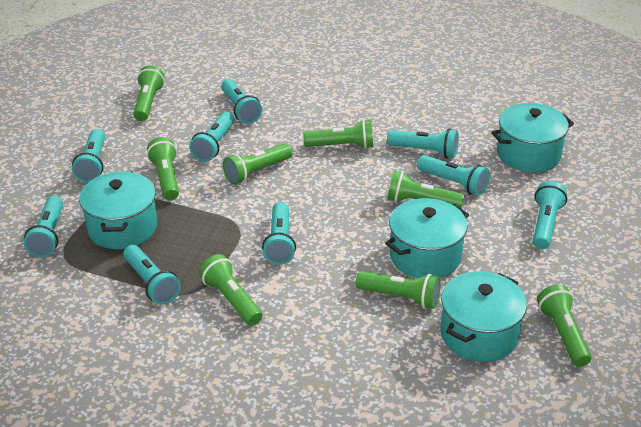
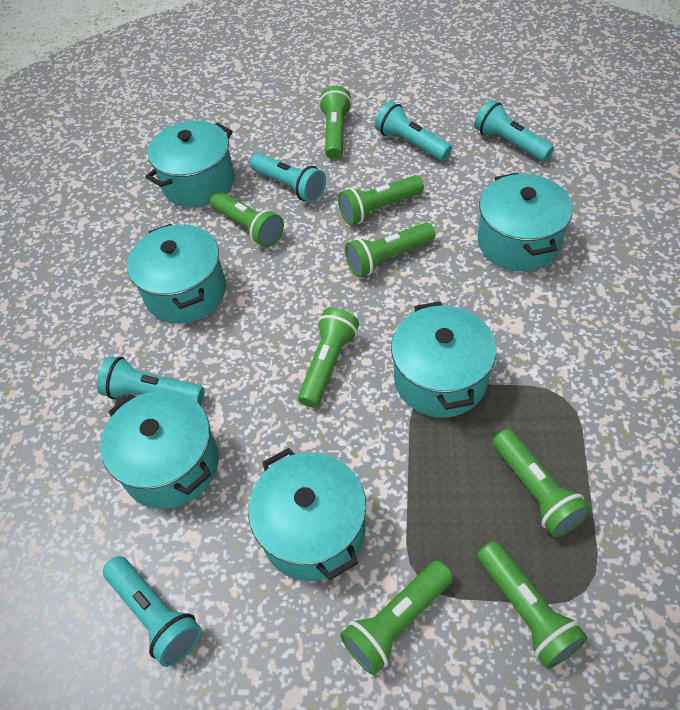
turquoise flashlight: [24,195,63,257] [72,129,105,182] [123,245,181,305] [189,112,235,162] [221,79,262,124] [262,202,296,265] [387,128,459,158] [417,155,490,196] [533,181,567,249] = 9 -> [97,356,204,405] [103,556,202,667] [250,153,326,203] [375,101,452,161] [474,100,554,162] = 5
turquoise pot: [79,171,157,249] [385,198,469,278] [440,271,527,362] [491,103,574,172] = 4 -> [100,390,218,509] [127,224,226,323] [146,120,235,207] [248,448,366,581] [391,301,496,418] [478,173,573,271] = 6

